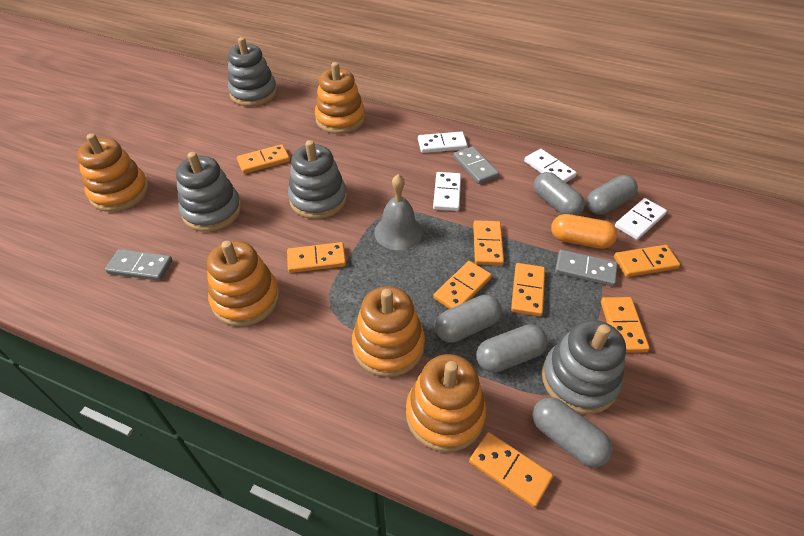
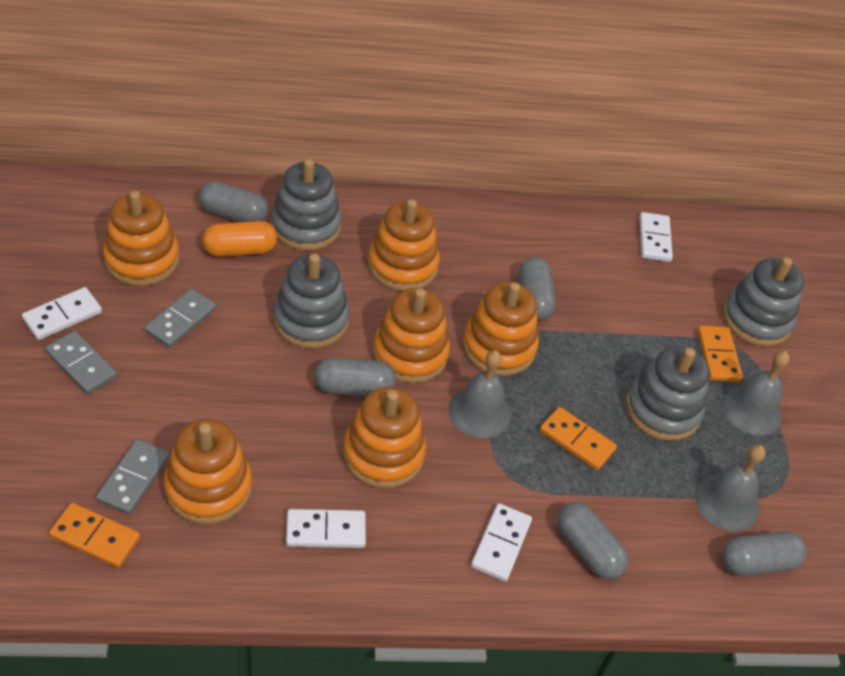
grey bell: [374,174,423,250] = 1 -> [449,350,511,438] [695,445,766,531] [722,351,790,435] = 3
orange domino: [237,144,290,174] [287,242,346,273] [433,261,492,309] [469,432,553,508] [473,220,504,266] [511,263,545,316] [601,297,650,353] [614,245,680,277] = 8 -> [49,503,140,568] [540,407,617,470] [697,326,743,382] = 3
orange stacking toy: [77,133,149,212] [207,241,280,326] [315,62,365,134] [352,286,425,377] [406,354,486,452] = 5 -> [103,191,180,286] [164,419,252,524] [343,387,426,488] [368,199,440,291] [373,288,450,383] [462,282,539,376] = 6

